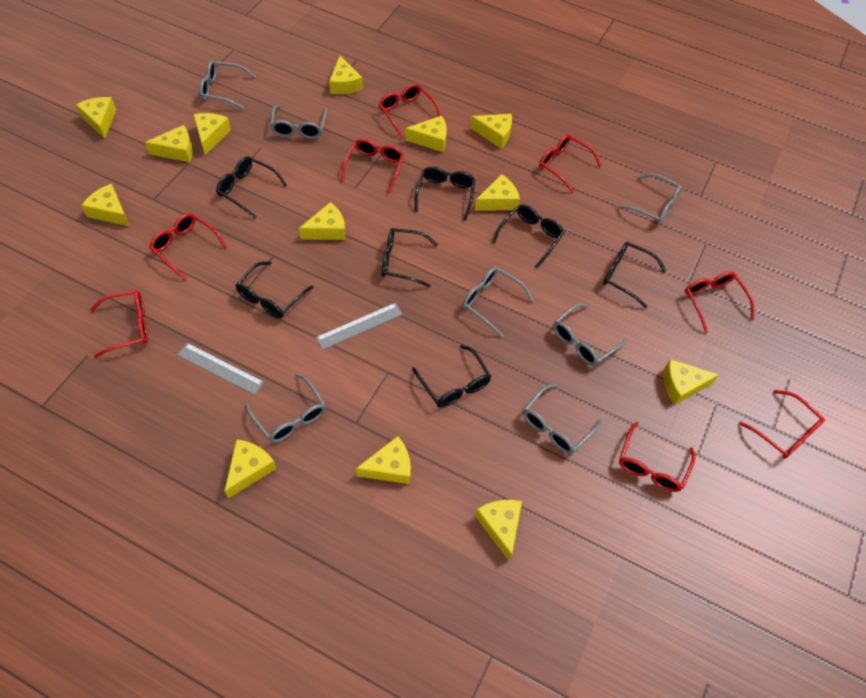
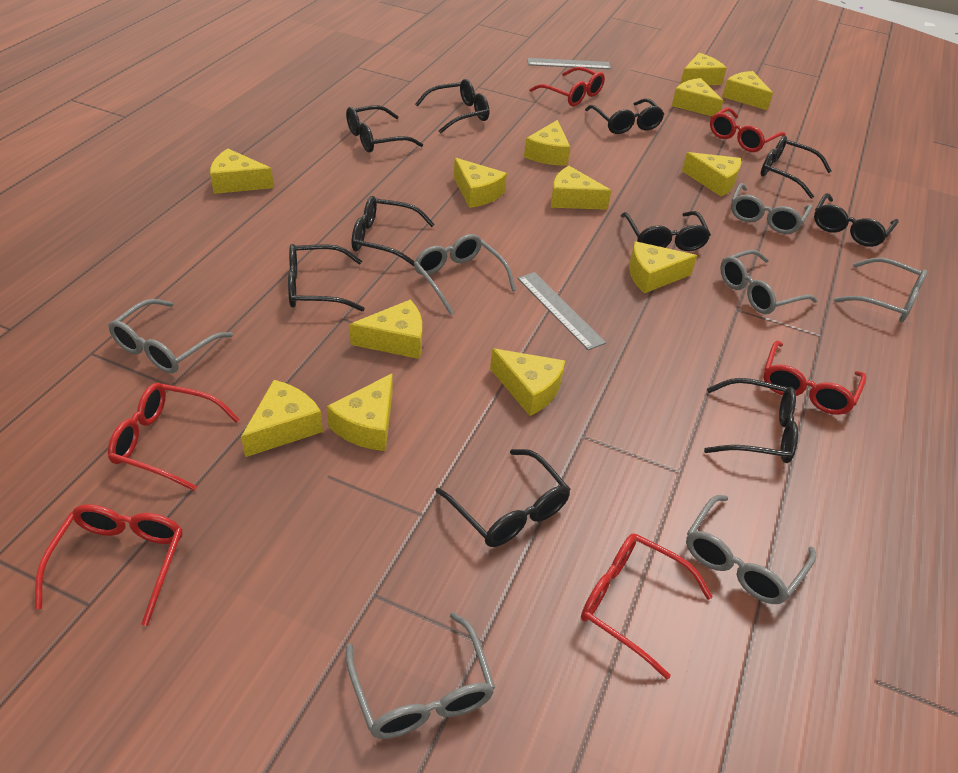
black glasses: [216,156,287,218] [235,261,313,318] [381,228,438,287] [412,345,491,407] [415,166,475,221] [492,204,564,269] [603,242,666,308] = 7 -> [288,244,365,311] [346,105,423,153] [352,196,435,266] [415,79,489,133] [435,449,571,547] [585,99,664,134] [621,211,711,251] [704,378,798,463] [760,136,832,199] [814,193,899,247] = 10
red glasses: [90,290,148,358] [149,213,227,281] [341,139,404,194] [379,84,441,138] [539,134,602,193] [619,422,695,492] [685,271,754,334] [739,390,825,459] = 8 -> [35,504,183,626] [108,383,240,491] [529,67,605,106] [581,533,713,679] [710,108,785,152] [763,341,866,415] = 6

